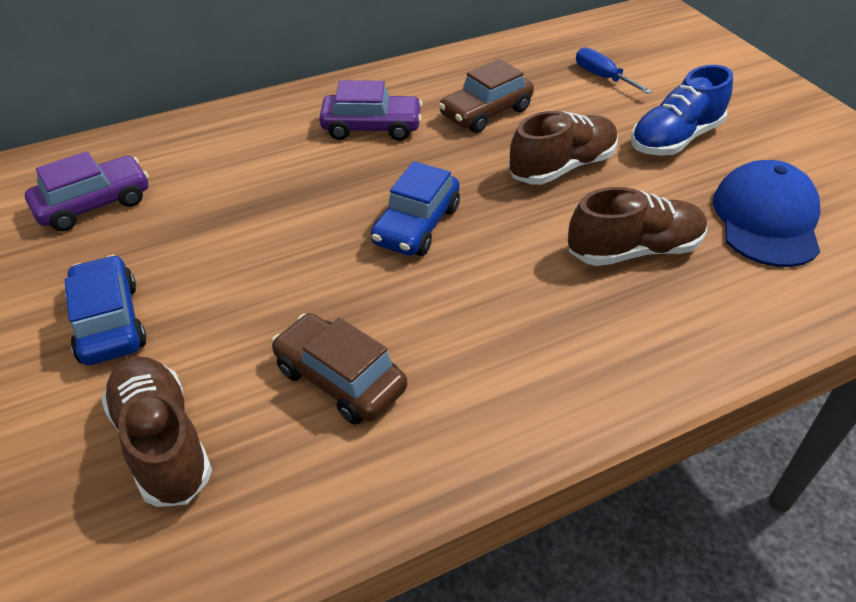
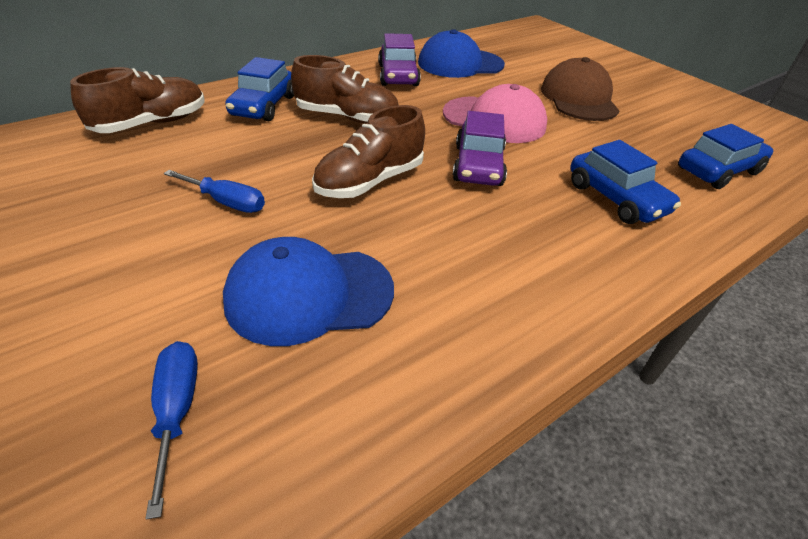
blue cap: [713,160,820,267] = 1 -> [223,237,394,346] [418,29,505,78] = 2
blue car: [65,255,147,365] [371,161,460,256] = 2 -> [225,57,294,121] [570,140,681,224] [678,124,773,189] = 3
blue screwdriver: [576,47,652,94] = 1 -> [145,341,198,519] [164,170,265,213] = 2
blue shoe: [631,65,733,156] = 1 -> none = 0
brown cap: none = 0 -> [541,57,619,121] = 1
brown car: [271,313,407,425] [439,59,534,133] = 2 -> none = 0
pink cap: none = 0 -> [443,84,547,143] = 1

